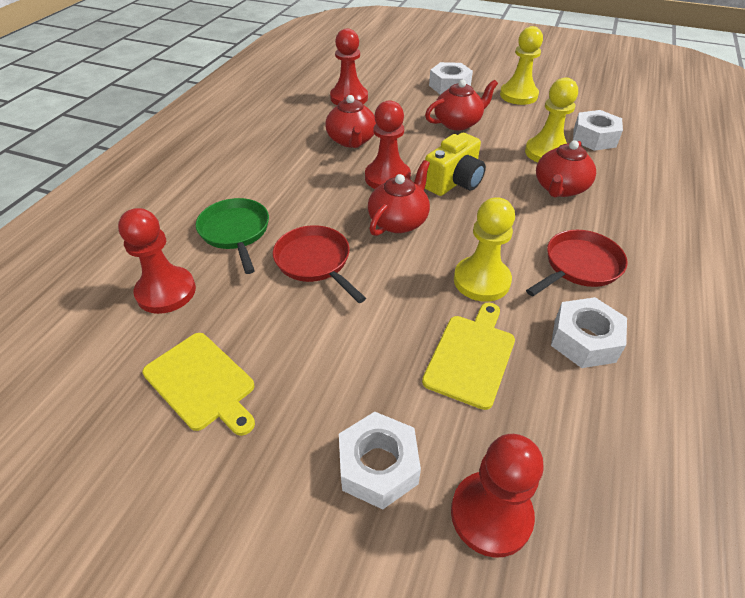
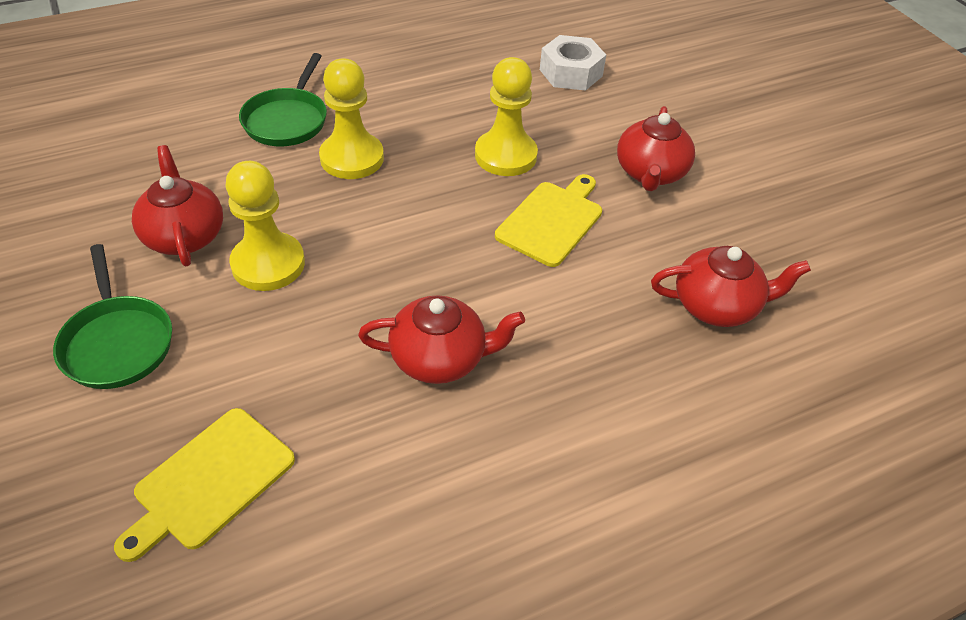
green pan: [196,198,269,274] = 1 -> [53,244,172,389] [239,53,327,146] = 2
red pan: [273,225,366,303] [526,230,628,296] = 2 -> none = 0
red pawn: [118,208,196,314] [330,28,368,105] [365,100,411,189] [451,434,544,558] = 4 -> none = 0
white nut: [339,412,421,510] [429,62,473,94] [551,297,627,368] [573,110,623,151] = 4 -> [540,35,606,91] = 1
yellow camera: [425,133,486,196] = 1 -> none = 0

